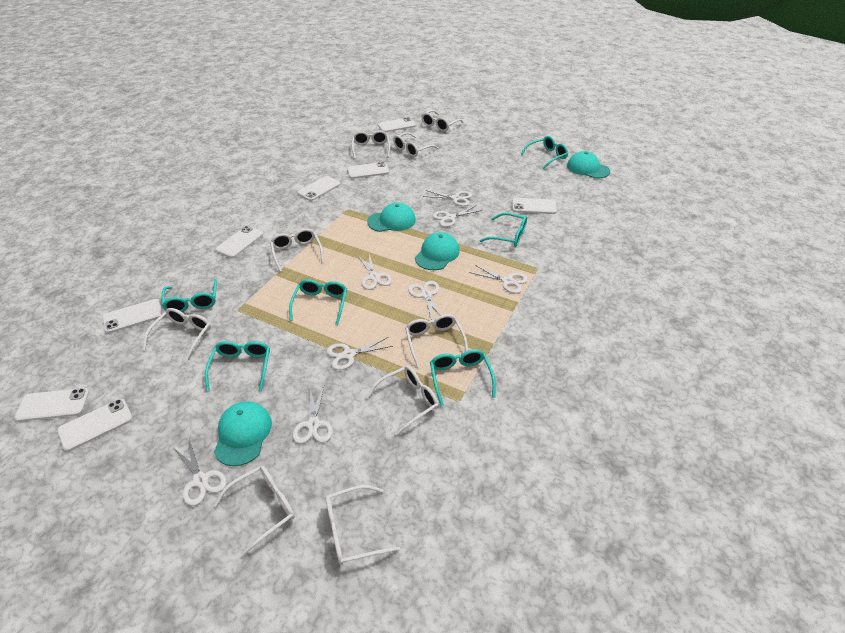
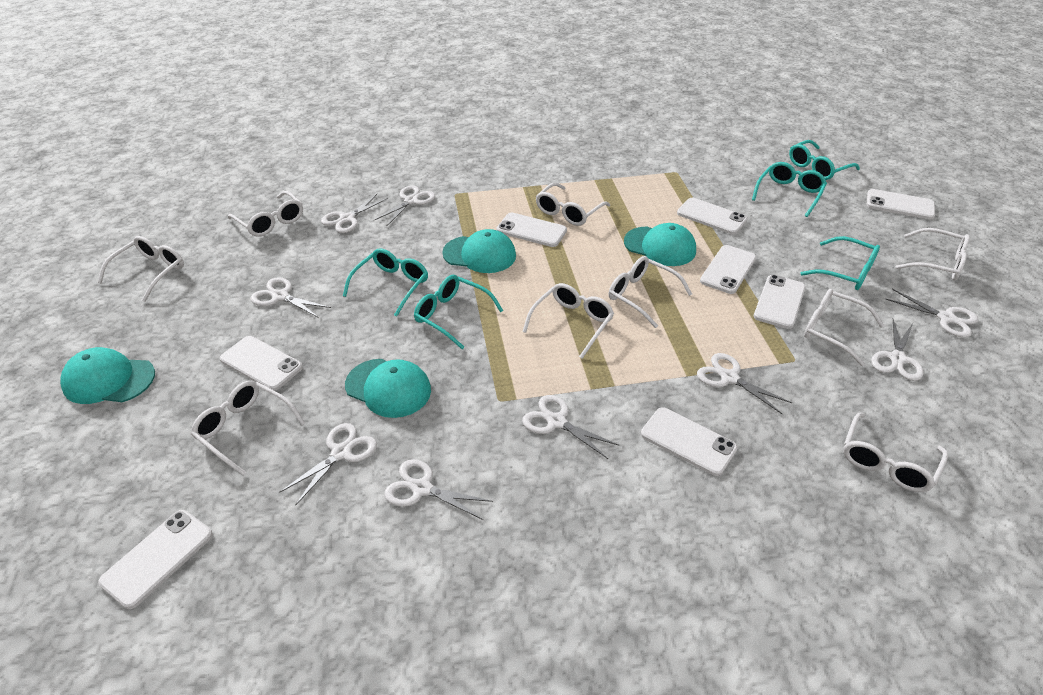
turquoise glasses: [162,279,217,312] [205,341,270,391] [289,279,347,325] [430,349,496,406] [479,213,527,247] [521,136,568,169] = 6 -> [343,248,428,316] [414,275,503,349] [752,162,827,217] [789,140,860,180] [800,236,880,290] = 5
white scissors: [174,440,227,506] [292,384,333,444] [326,337,393,370] [358,253,392,290] [408,281,442,320] [423,190,472,206] [432,206,482,227] [470,265,528,294] = 8 -> [250,277,331,318] [279,423,377,505] [321,194,388,233] [374,185,435,226] [384,459,493,520] [522,395,620,459] [697,353,792,414] [871,319,924,381] [886,289,979,338] = 9

